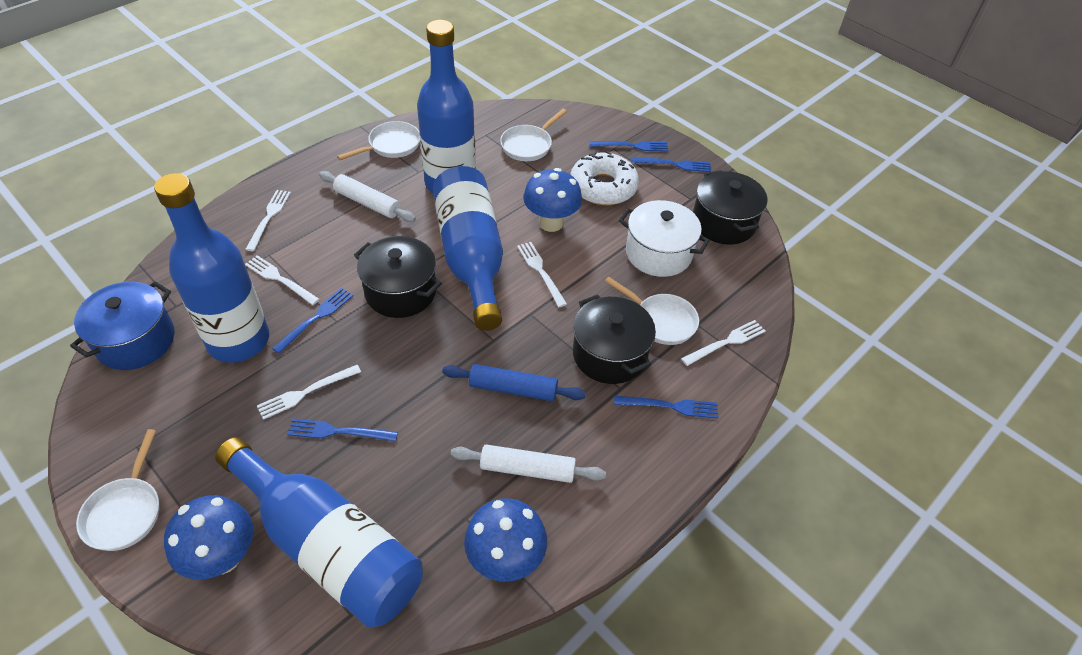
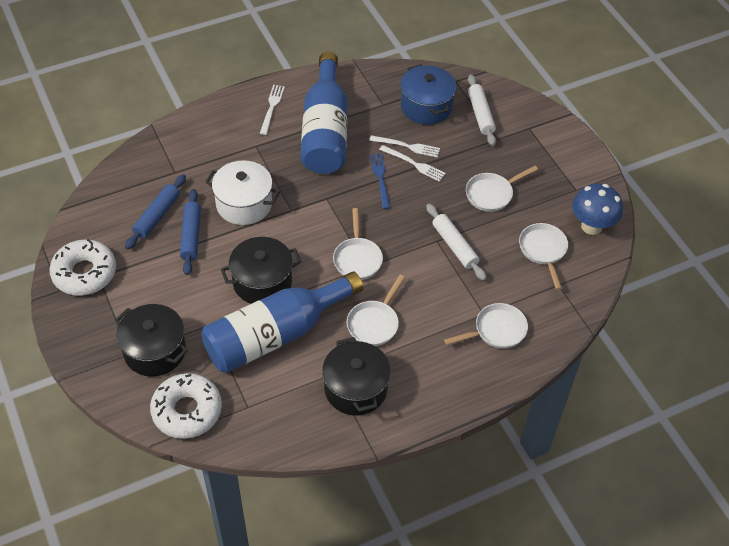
blue bottle: [154,173,269,363] [215,437,423,628] [417,20,476,193] [433,166,503,331] = 4 -> [201,271,363,373] [300,52,348,174] = 2
blue fork: [272,288,353,354] [287,418,398,442] [590,141,668,152] [614,396,718,419] [631,157,711,172] = 5 -> [370,153,390,209] = 1
blue mushroom: [164,495,253,580] [464,498,547,582] [523,168,582,232] = 3 -> [572,183,623,235] = 1
blue rolling pin: [442,364,585,401] = 1 -> [125,174,186,250] [180,189,201,275] = 2
white donut: [570,151,639,205] = 1 -> [49,239,116,296] [150,373,222,439] = 2
white fork: [245,190,291,251] [245,255,320,305] [257,365,361,420] [517,242,567,307] [681,320,765,366] = 5 -> [260,85,285,135] [369,135,440,158] [379,145,446,182] = 3
white pan: [76,429,159,551] [337,121,420,160] [500,109,567,161] [605,277,699,345] = 4 -> [333,208,383,280] [347,275,405,346] [444,303,528,349] [466,166,538,212] [519,223,568,290] = 5

